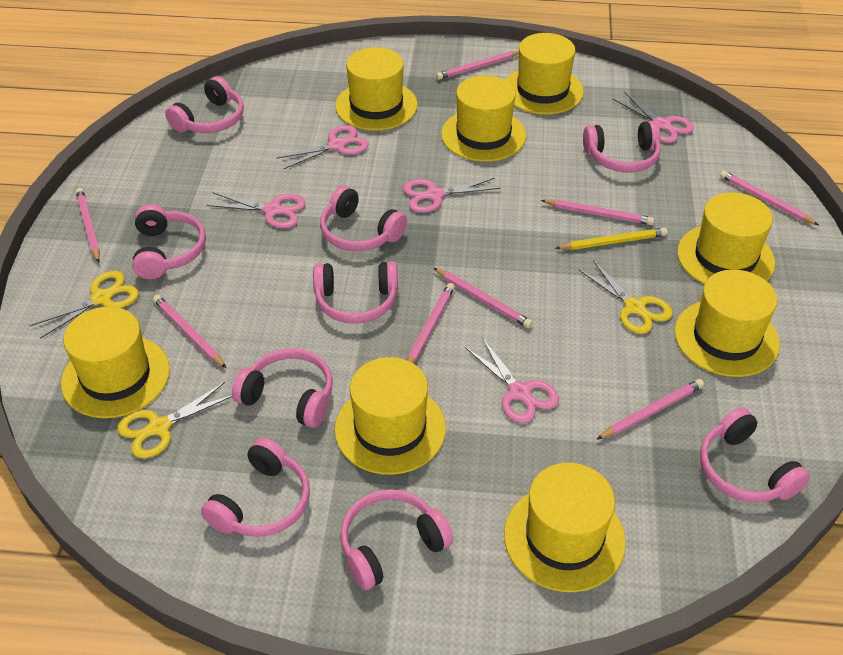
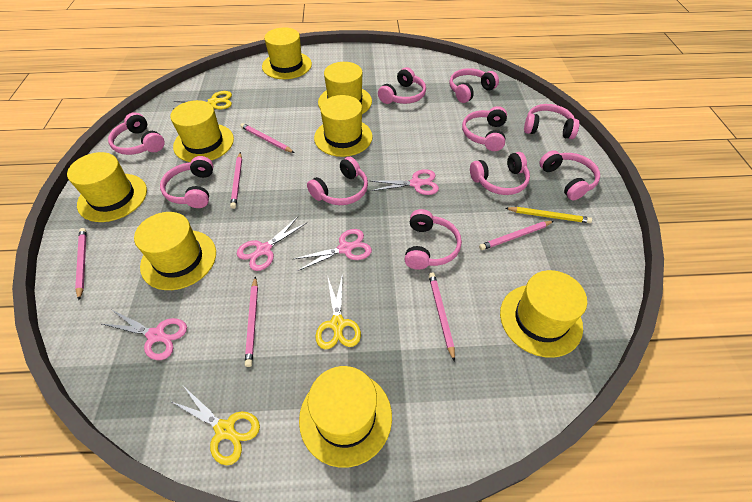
pink headphones: [132,204,206,279] [165,76,244,133] [201,438,310,537] [232,348,333,428] [313,261,398,324] [320,186,407,251] [340,489,453,590] [583,121,661,172] [700,407,810,503] = 9 -> [108,112,165,155] [160,156,213,208] [307,157,368,205] [378,67,426,104] [404,209,462,270] [449,68,499,103] [462,106,507,151] [470,152,530,195] [524,104,579,139] [539,150,600,200] = 10
pink pencil: [76,188,100,263] [153,295,226,368] [407,283,455,364] [434,268,533,328] [436,51,519,80] [541,199,654,225] [596,379,704,440] [720,170,819,225] = 8 -> [75,228,87,300] [230,152,242,209] [240,123,294,153] [245,276,258,367] [429,272,455,362] [479,221,553,250] = 6
pink scissors: [207,192,306,228] [276,125,369,169] [403,178,500,213] [465,338,559,423] [612,92,694,143] = 5 -> [102,310,187,360] [236,217,308,271] [294,229,372,271] [371,169,439,195] = 4

